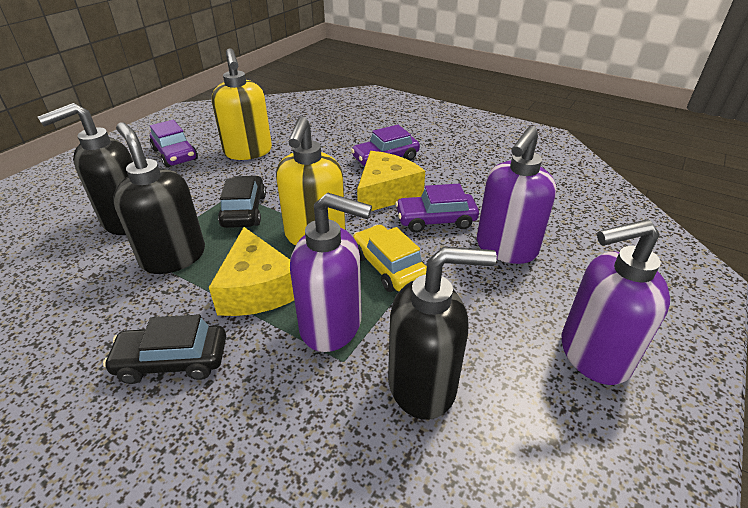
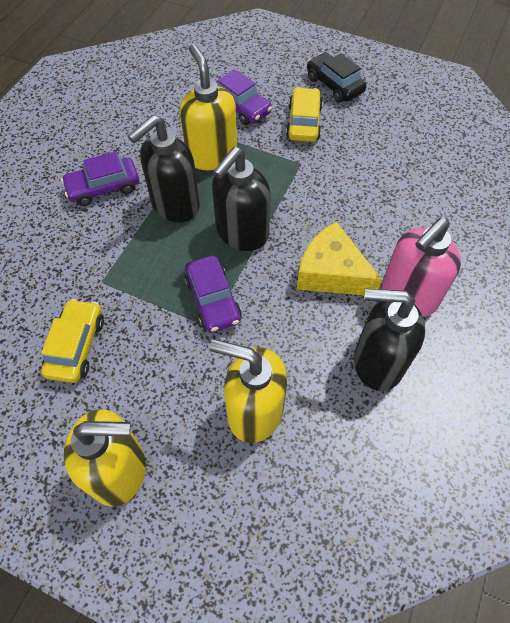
black car: [103,315,226,384] [218,176,266,228] = 2 -> [307,52,366,103] = 1
pink soap dispenser: none = 0 -> [382,218,461,317] = 1
purple soap dispenser: [290,193,372,352] [477,127,557,264] [562,219,670,385] = 3 -> none = 0
yellow car: [353,225,427,292] = 1 -> [41,299,104,383] [286,87,323,142] = 2
yellow cheese: [209,227,294,316] [357,151,425,211] = 2 -> [297,222,382,296] = 1
yellow soap dispenser: [212,48,272,160] [276,117,346,245] = 2 -> [64,409,146,507] [180,44,237,170] [209,339,287,443] = 3

